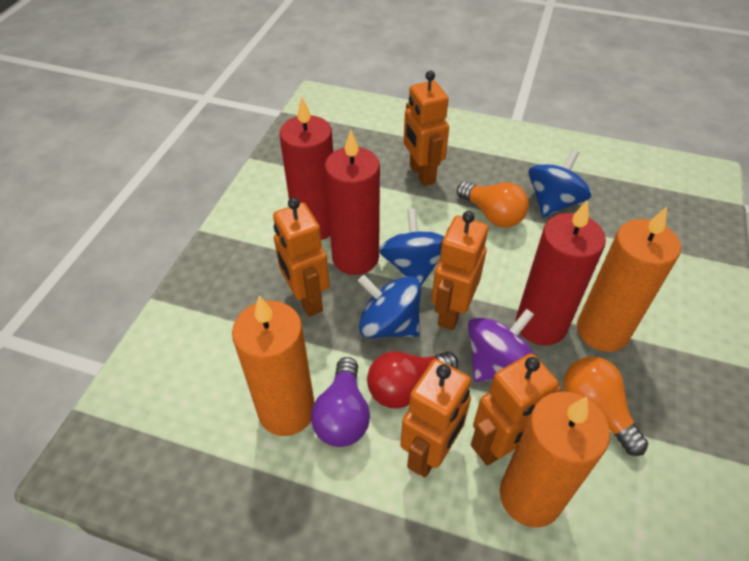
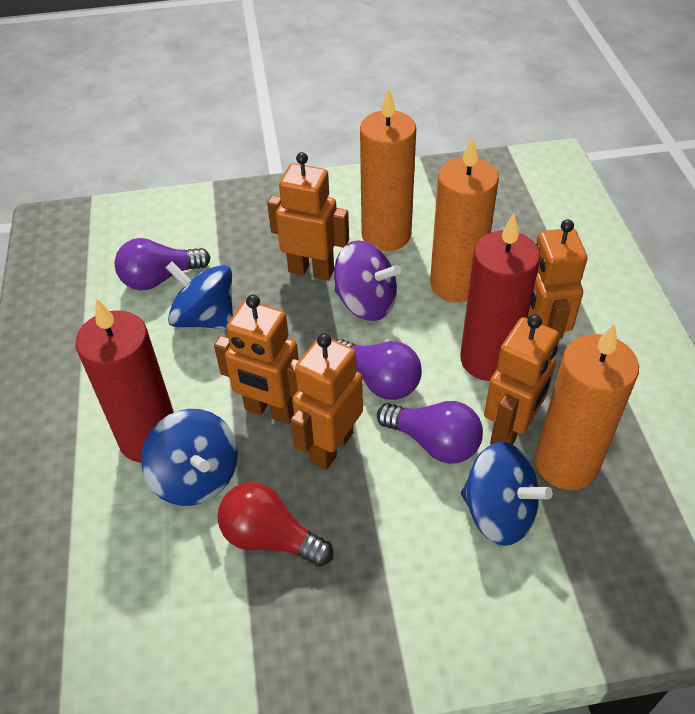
orange light bulb: [457,182,529,227] [564,357,648,456] = 2 -> none = 0
purple light bulb: [311,357,370,447] = 1 -> [115,238,210,291] [336,339,422,400] [377,401,483,464] = 3
red candle: [279,97,333,240] [325,130,380,275] [516,200,606,345] = 3 -> [76,299,174,463] [460,214,541,381] = 2

